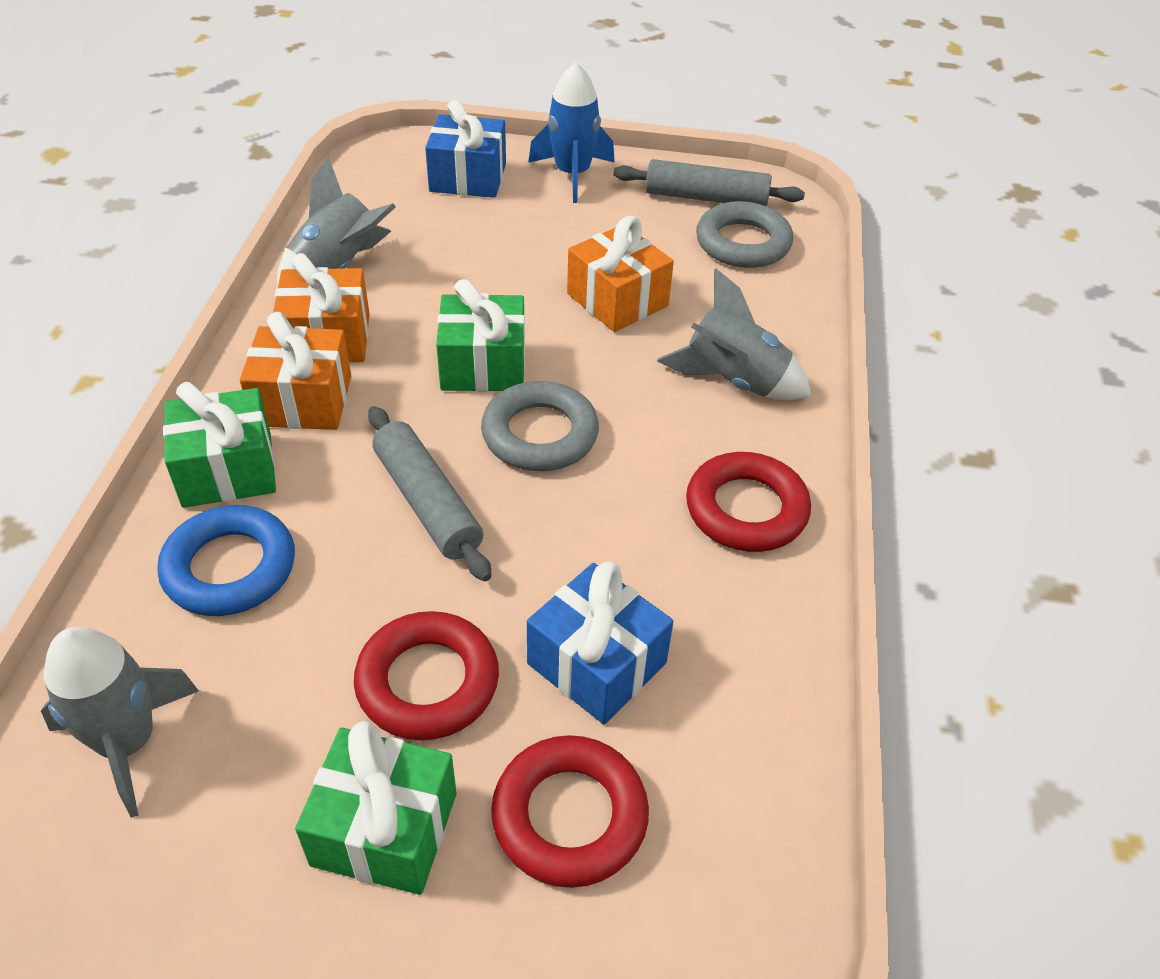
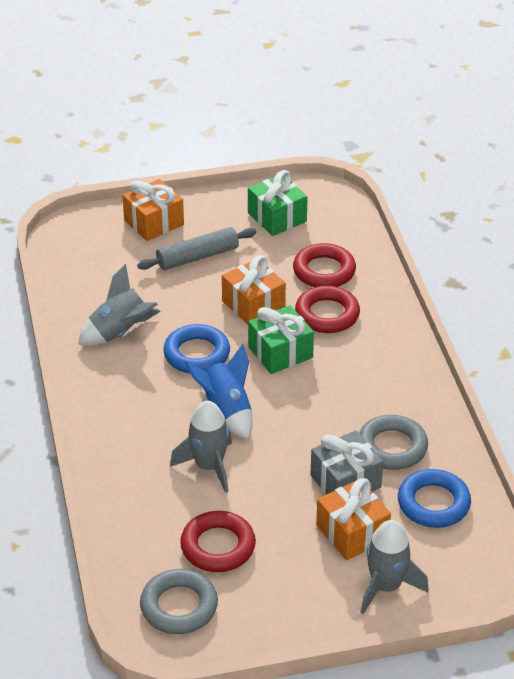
blue gift: [425,100,506,198] [527,561,673,724] = 2 -> none = 0
blue ring: [157,505,295,616] = 1 -> [163,324,230,373] [398,469,471,528] = 2
green gift: [163,382,276,508] [295,721,456,895] [436,279,525,392] = 3 -> [248,170,308,236] [248,305,314,374] = 2
grey gift: none = 0 -> [310,430,383,495] = 1
grey rolling pin: [368,406,492,581] [614,159,805,206] = 2 -> [137,227,256,270] = 1

